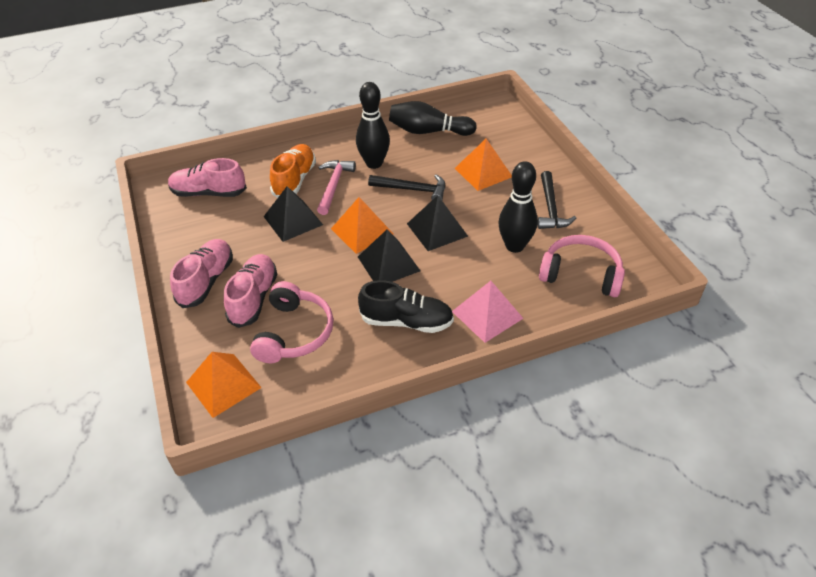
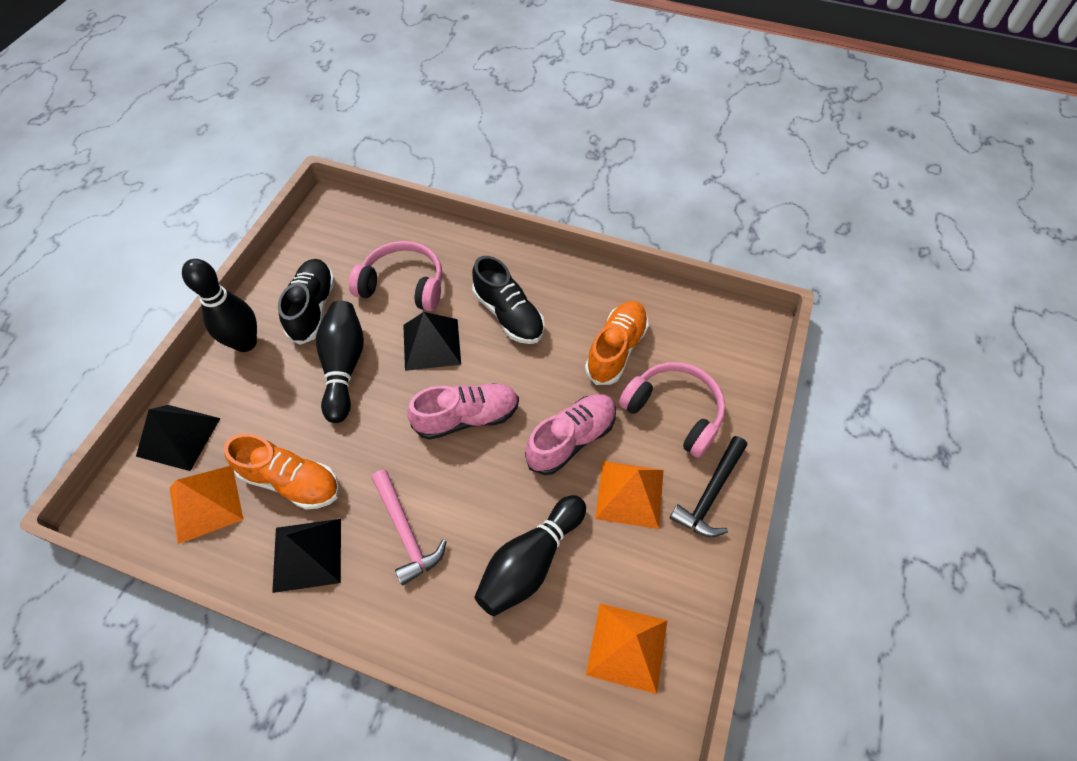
black hammer: [368,174,445,200] [537,171,576,229] = 2 -> [670,436,747,537] = 1
black shoe: [358,280,454,333] = 1 -> [278,259,335,345] [472,256,545,344] = 2
orange shoe: [270,144,316,198] = 1 -> [224,434,340,510] [585,301,649,385] = 2
pink pyramid: [452,281,524,343] = 1 -> none = 0
pink shoe: [168,158,247,197] [170,239,233,308] [224,254,277,328] = 3 -> [407,383,519,440] [525,394,616,475] = 2

